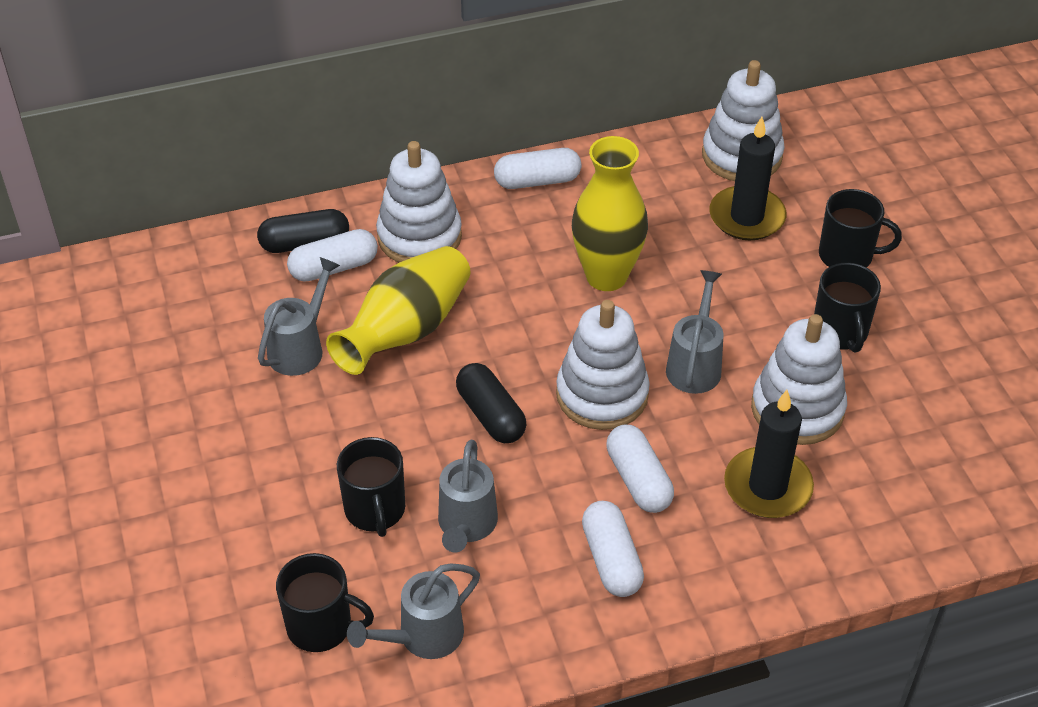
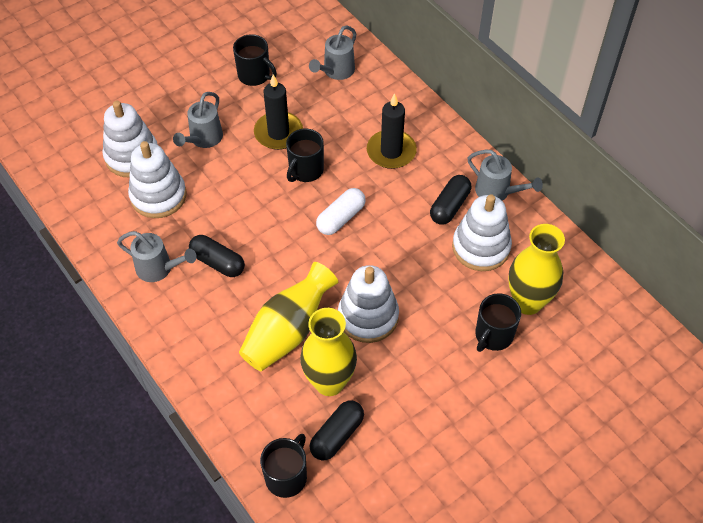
black capsule: [257,209,349,253] [456,363,526,443] = 2 -> [189,235,245,277] [310,401,364,460] [430,175,471,225] = 3
white capsule: [287,229,378,282] [494,148,581,189] [582,501,644,597] [606,425,674,513] = 4 -> [316,188,366,235] = 1
yellow vase: [326,246,471,375] [572,136,648,291] = 2 -> [239,262,338,371] [300,308,357,396] [509,224,565,315] = 3

